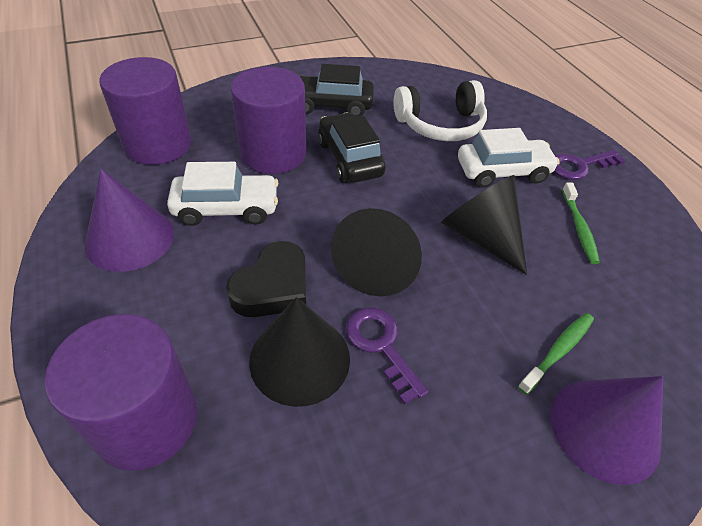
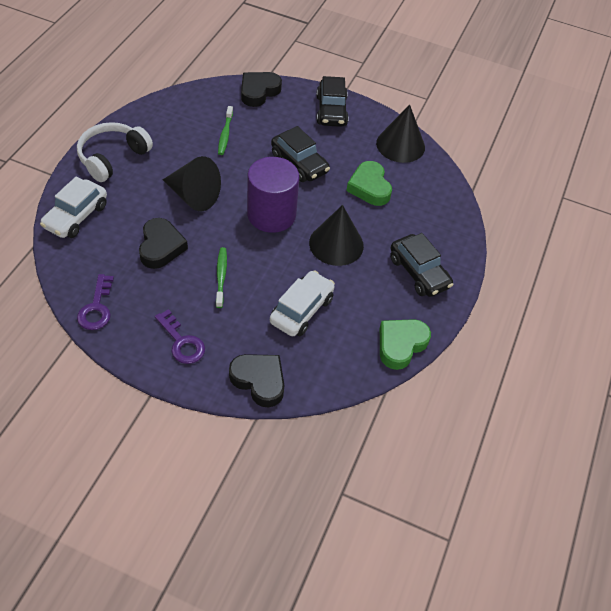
black car: [298,64,374,117] [318,112,386,183] = 2 -> [271,126,330,182] [316,76,349,127] [390,233,453,297] = 3
black heart: [226,241,306,317] = 1 -> [139,218,188,269] [229,354,284,407] [241,72,282,107] = 3
green heart: none = 0 -> [346,161,392,206] [380,319,431,370] = 2
purple cone: [85,169,174,272] [551,376,663,485] = 2 -> none = 0
purple cylinder: [44,314,197,470] [99,57,191,165] [231,67,306,174] = 3 -> [247,157,300,233] = 1

